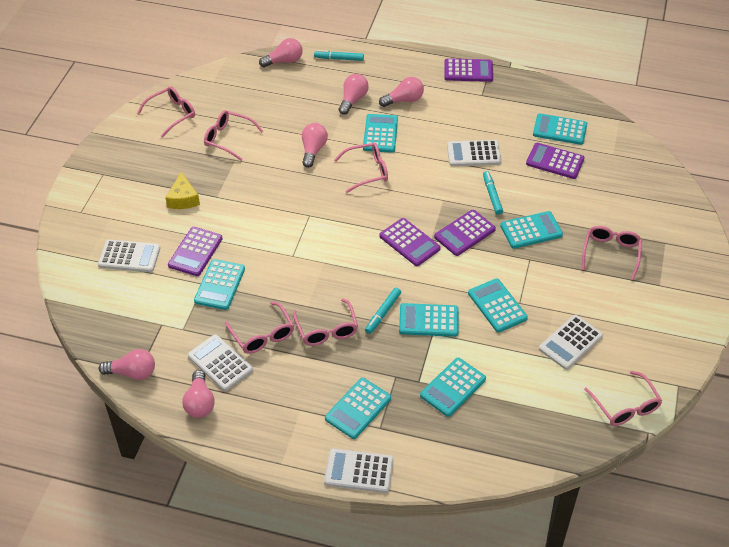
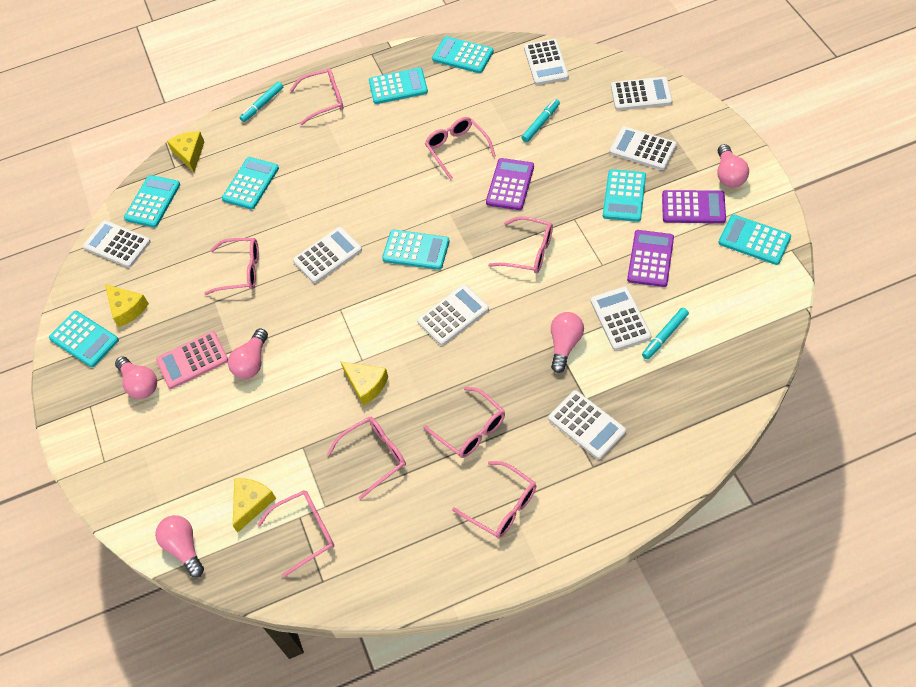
pink calculator: none = 0 -> [156,331,228,389] = 1
pink glasses: [137,86,195,138] [204,110,263,161] [225,302,294,354] [293,299,358,346] [334,143,388,193] [582,226,642,280] [584,371,663,426] = 7 -> [204,238,259,295] [257,490,334,578] [289,68,344,125] [327,417,406,500] [423,387,505,458] [425,117,496,180] [452,461,536,538] [488,216,553,273] = 8
pink light bulb: [99,349,155,380] [182,370,215,418] [259,38,303,67] [302,123,328,168] [339,74,369,115] [379,77,424,107] = 6 -> [115,356,157,399] [155,515,204,577] [228,329,268,379] [551,312,584,373] [717,144,749,188] = 5
purple calculator: [168,227,223,276] [379,218,441,266] [434,210,496,256] [444,58,493,82] [526,143,585,179] = 5 -> [486,158,534,210] [627,230,674,287] [662,190,726,223] = 3
white calculator: [98,239,160,272] [188,334,253,391] [324,448,394,493] [447,140,502,166] [539,315,603,370] = 5 -> [83,220,151,268] [293,227,362,283] [417,284,489,345] [524,39,569,85] [548,390,626,459] [590,287,652,350] [610,126,677,170] [611,77,672,110] = 8
yellow cheese: [165,172,200,209] = 1 -> [105,284,149,327] [167,131,204,172] [233,478,276,533] [340,361,388,406] = 4

